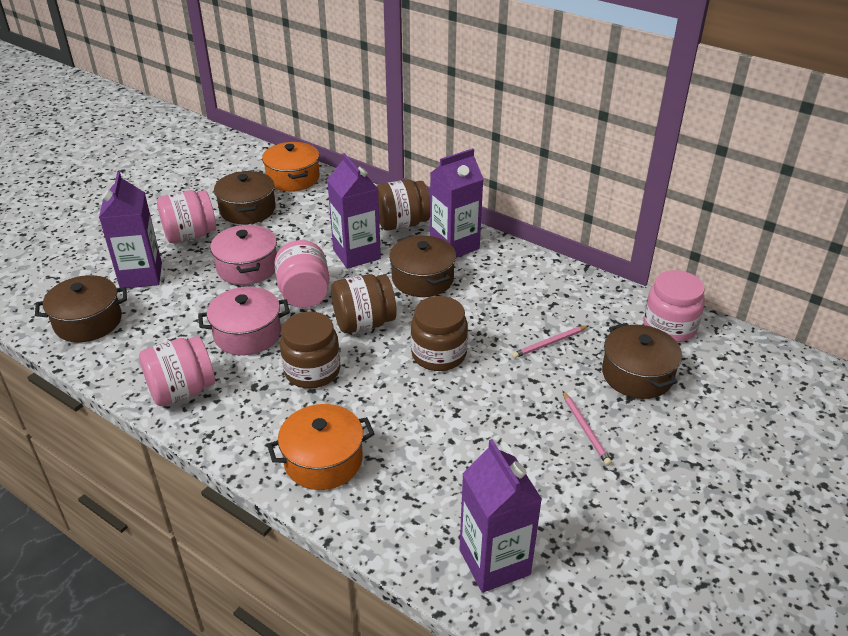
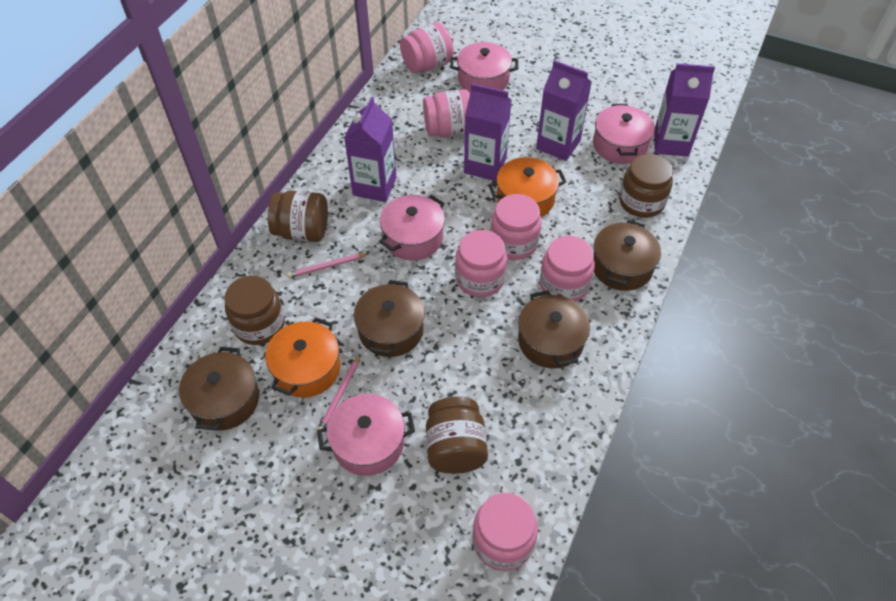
pink jar: [139,336,215,406] [157,190,216,243] [274,240,329,308] [643,270,705,342] = 4 -> [400,22,454,73] [423,89,470,138] [455,230,507,297] [472,493,538,571] [490,194,542,260] [540,236,595,302] = 6
pink pot: [198,287,290,355] [210,224,277,285] = 2 -> [317,394,415,476] [379,195,445,260] [450,42,518,93] [593,104,655,164] = 4

